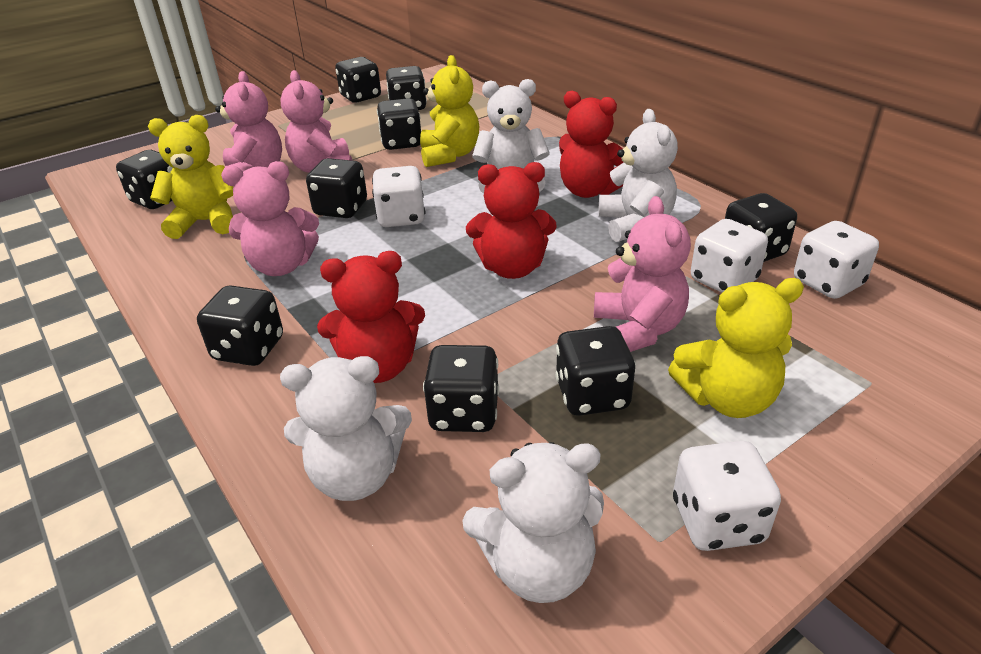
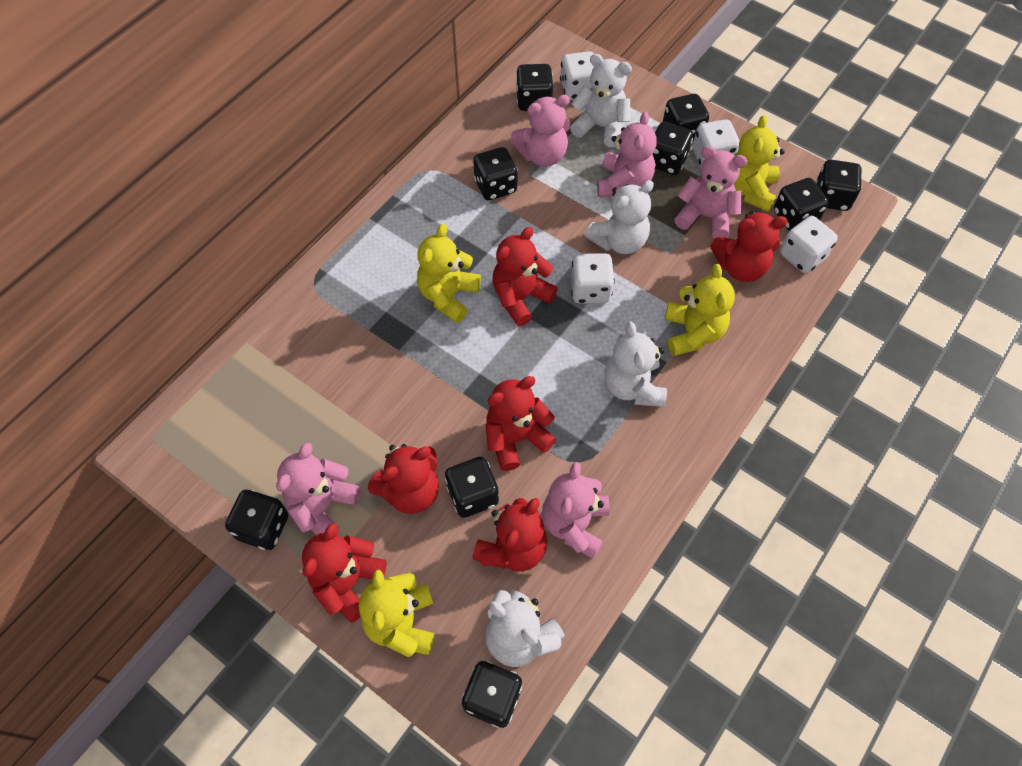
pink teddy bear: [215,71,282,171] [221,161,319,276] [280,70,352,173] [594,196,691,352] = 4 -> [276,443,361,535] [511,95,570,167] [542,462,609,559] [597,112,657,197] [674,146,747,239] = 5
red teddy bear: [317,251,425,383] [466,162,557,279] [559,91,624,198] = 3 -> [302,523,387,623] [368,444,439,514] [472,498,548,572] [486,376,556,471] [492,227,558,326] [710,211,788,282] = 6
yellow teddy bear: [148,115,234,239] [420,55,479,167] [668,278,804,418] = 3 -> [359,570,434,657] [417,224,481,323] [665,264,735,356] [734,115,785,211] = 4

